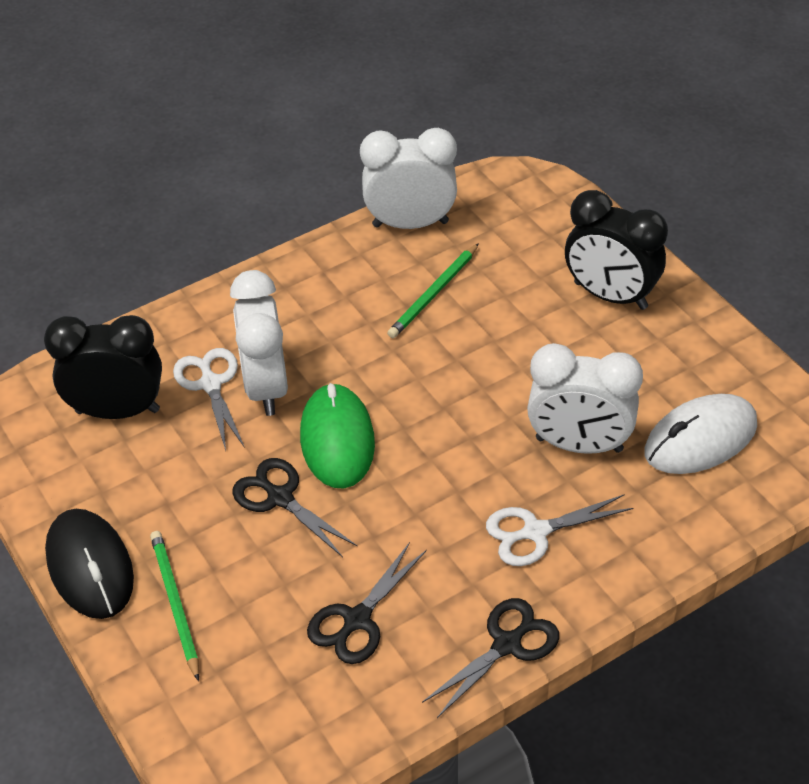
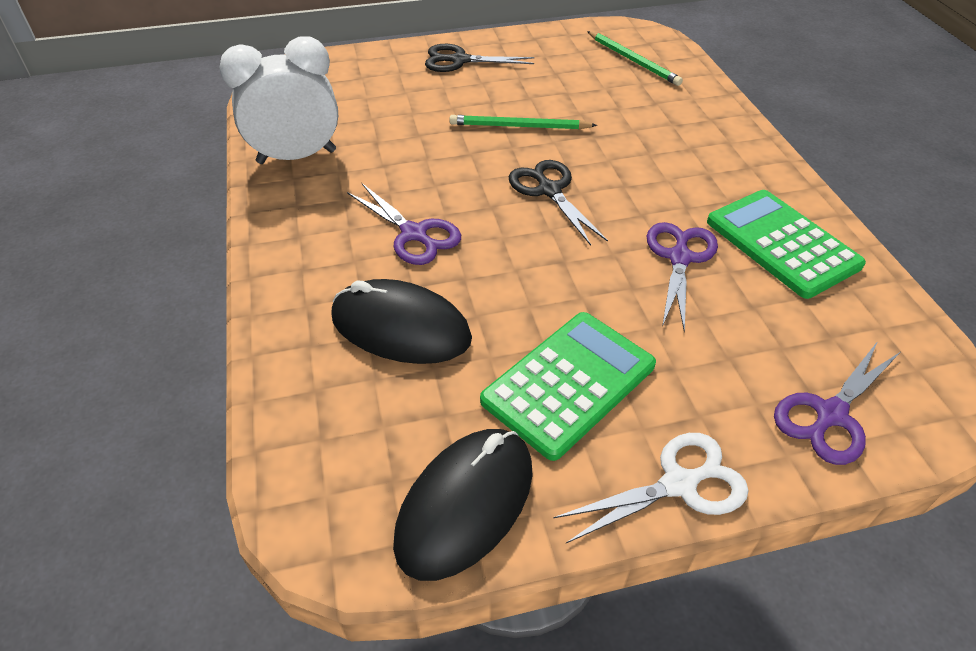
black clock: [44,315,162,419] [565,190,668,310] = 2 -> none = 0
black mouse: [45,509,134,619] = 1 -> [331,279,472,364] [393,429,533,581] = 2
black scissors: [232,458,357,557] [307,542,427,664] [422,598,559,718] = 3 -> [425,44,534,72] [509,160,608,246] = 2
green calculator: none = 0 -> [480,312,656,461] [707,190,866,299] = 2
green mouse: [300,383,375,489] = 1 -> none = 0
purple scissors: none = 0 -> [347,183,461,265] [647,222,718,332] [774,341,900,465] = 3
white clock: [230,270,288,416] [360,128,457,229] [527,343,643,454] = 3 -> [219,36,338,164] = 1
white mouse: [644,394,757,474] = 1 -> none = 0
white scissors: [173,348,245,450] [486,494,633,566] = 2 -> [554,433,749,543] = 1

